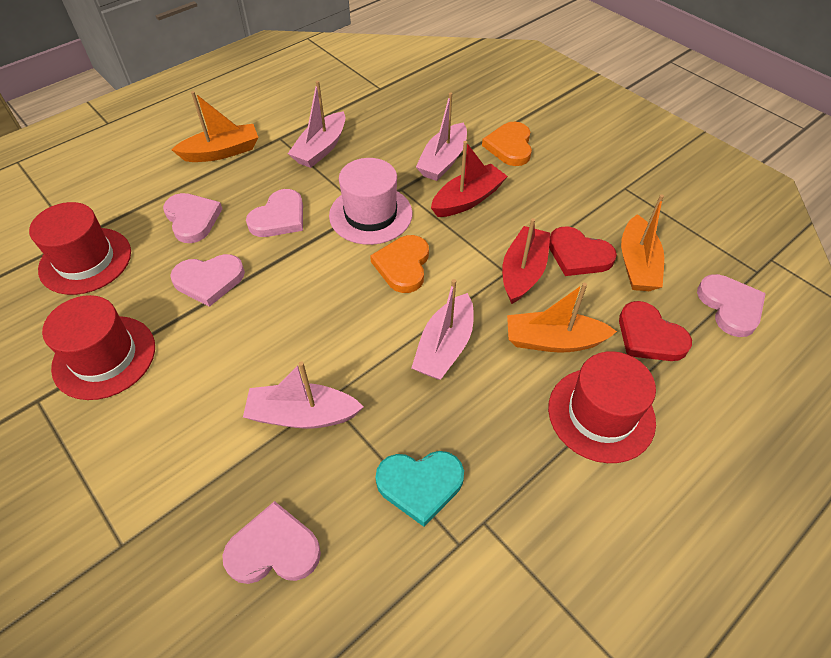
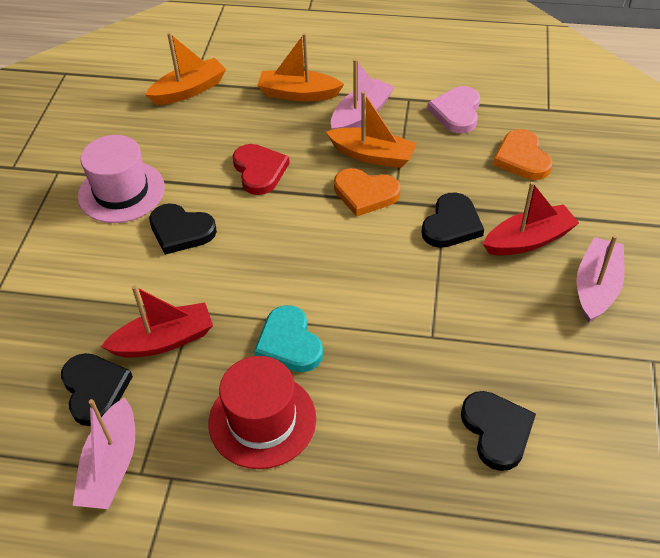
black heart: none = 0 -> [61,353,133,426] [149,203,217,255] [421,192,484,248] [461,391,536,471] = 4
pink boat: [243,361,364,429] [288,81,345,168] [412,279,474,380] [416,93,467,181] = 4 -> [73,397,135,509] [331,59,395,130] [577,235,625,323] = 3
pink heart: [163,193,222,243] [170,254,245,307] [222,501,321,584] [246,189,303,237] [697,274,766,337] = 5 -> [427,86,480,133] = 1
red hat: [29,202,131,295] [42,295,155,400] [548,351,656,463] = 3 -> [209,356,316,469] = 1
red heart: [549,227,617,276] [619,301,692,361] = 2 -> [233,144,290,195] = 1

